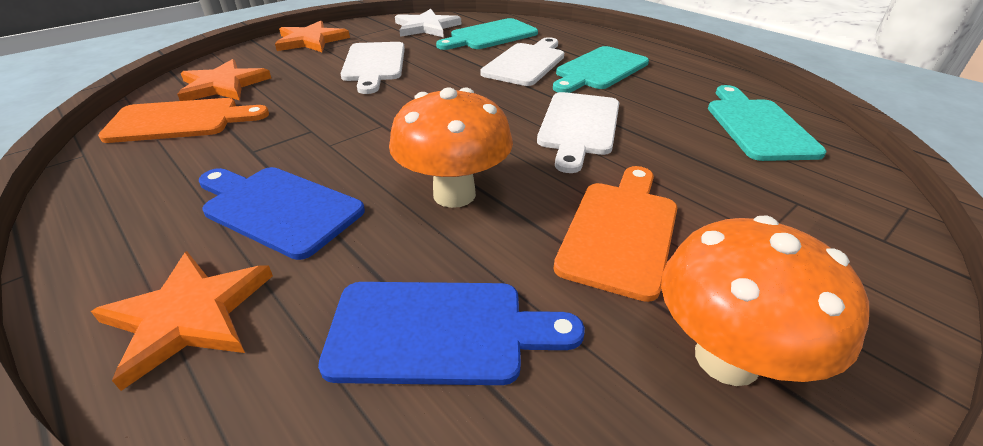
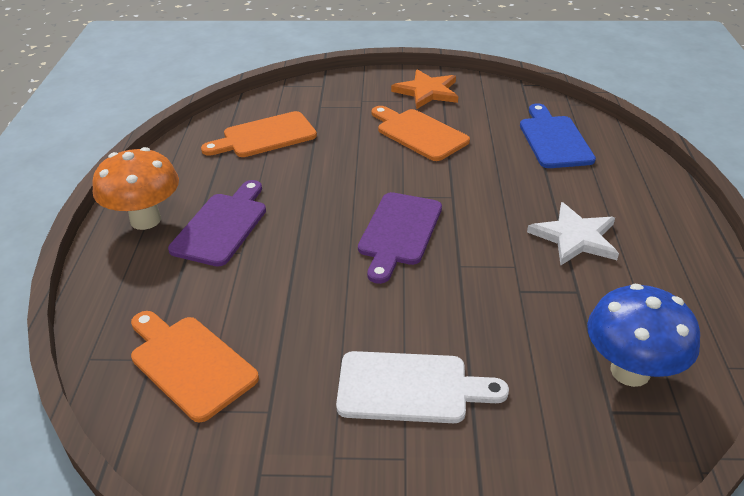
blue cutting board: [199,167,365,260] [318,282,585,385] = 2 -> [520,103,596,168] = 1
blue mushroom: none = 0 -> [587,284,700,387] = 1
orange cutting board: [98,98,269,143] [553,166,677,302] = 2 -> [131,311,259,422] [201,111,317,157] [371,106,470,161] = 3
orange mushroom: [389,88,513,208] [661,216,869,386] = 2 -> [92,147,179,230] = 1
orange star: [91,251,273,391] [177,59,271,101] [275,21,350,52] = 3 -> [391,69,458,109] = 1
purple cutting board: none = 0 -> [168,180,266,267] [358,192,442,284] = 2
turquoise cutting board: [436,18,538,50] [553,46,649,93] [708,85,826,161] = 3 -> none = 0
white cutting board: [340,42,405,94] [480,37,564,86] [537,92,619,173] = 3 -> [336,351,509,423] = 1

